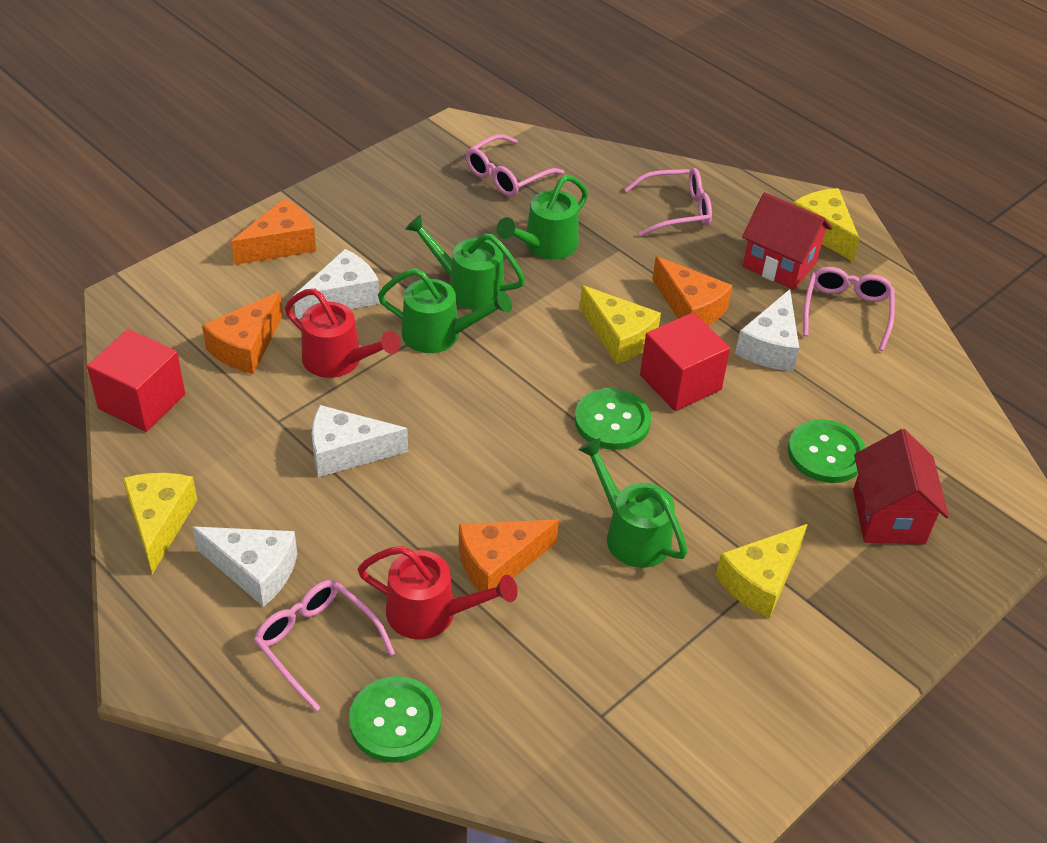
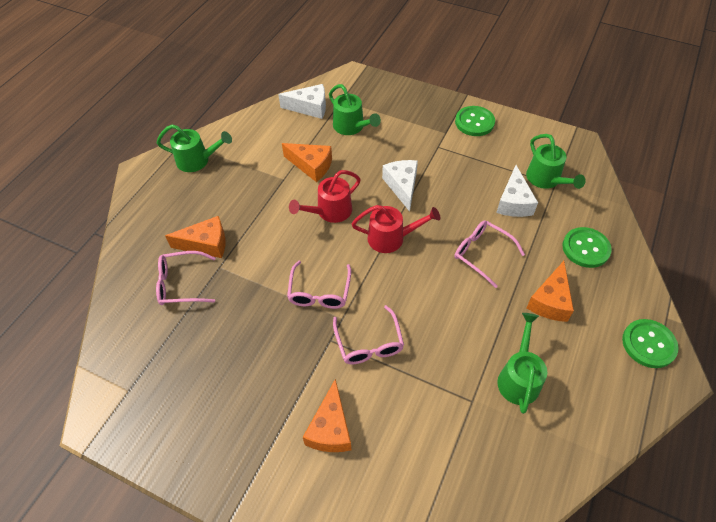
red cube: [87,329,185,432] [640,312,730,411] = 2 -> none = 0
red house: [742,192,832,290] [853,429,949,544] = 2 -> none = 0
white cheese: [192,527,297,607] [294,249,380,319] [312,405,408,477] [735,289,799,371] = 4 -> [278,84,326,119] [382,160,418,212] [496,165,538,217] = 3
yellow cheese: [123,473,197,574] [580,285,661,364] [716,524,808,618] [793,188,860,261] = 4 -> none = 0

